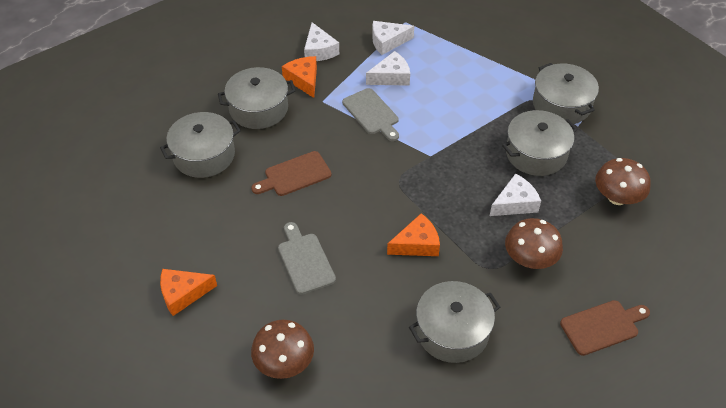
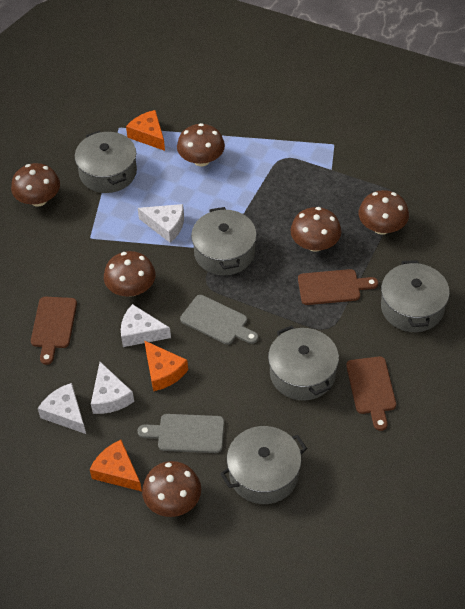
brown cutting board: [251,151,332,196] [560,300,650,356] = 2 -> [31,297,77,365] [298,269,378,305] [346,356,396,431] = 3
brown mushroom: [251,320,314,379] [505,218,563,269] [595,158,651,205] = 3 -> [11,163,60,206] [104,251,156,297] [142,461,201,517] [177,123,225,166] [291,207,341,252] [359,190,409,235] = 6

